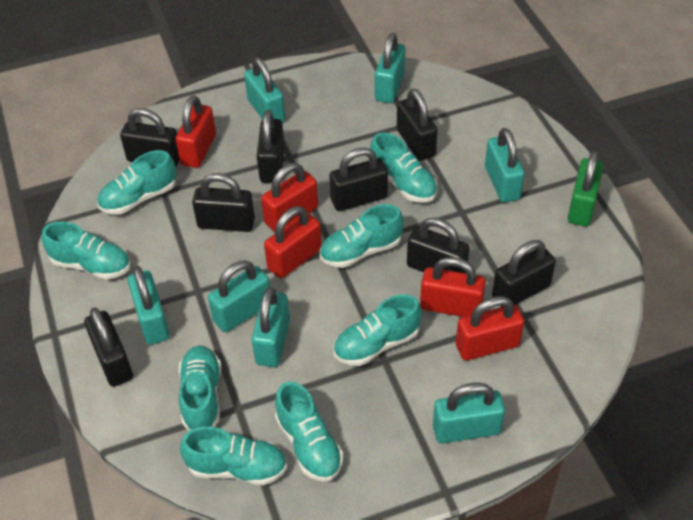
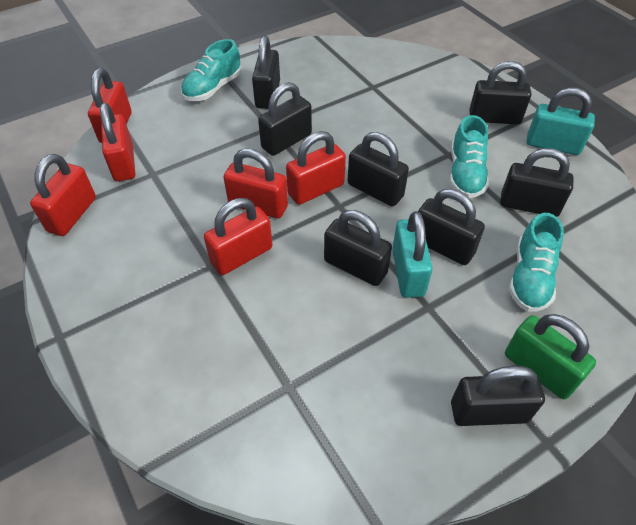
red padlock: [175,95,216,168] [261,163,318,232] [264,206,322,278] [420,257,486,317] [456,296,524,361] = 5 -> [30,154,96,236] [88,68,132,143] [100,103,135,181] [204,198,273,275] [223,148,288,219] [286,131,346,205] = 6
turquoise padlock: [128,266,170,345] [208,261,270,332] [244,57,285,123] [252,287,290,367] [375,33,405,103] [433,383,505,444] [485,128,525,202] = 7 -> [392,211,433,298] [527,88,595,155] = 2
turquoise shoe: [42,222,131,279] [97,150,177,214] [179,345,221,431] [180,426,287,485] [275,381,343,482] [320,204,404,268] [333,294,422,366] [370,133,438,202] = 8 -> [181,39,241,101] [450,115,489,198] [509,213,564,312] = 3

